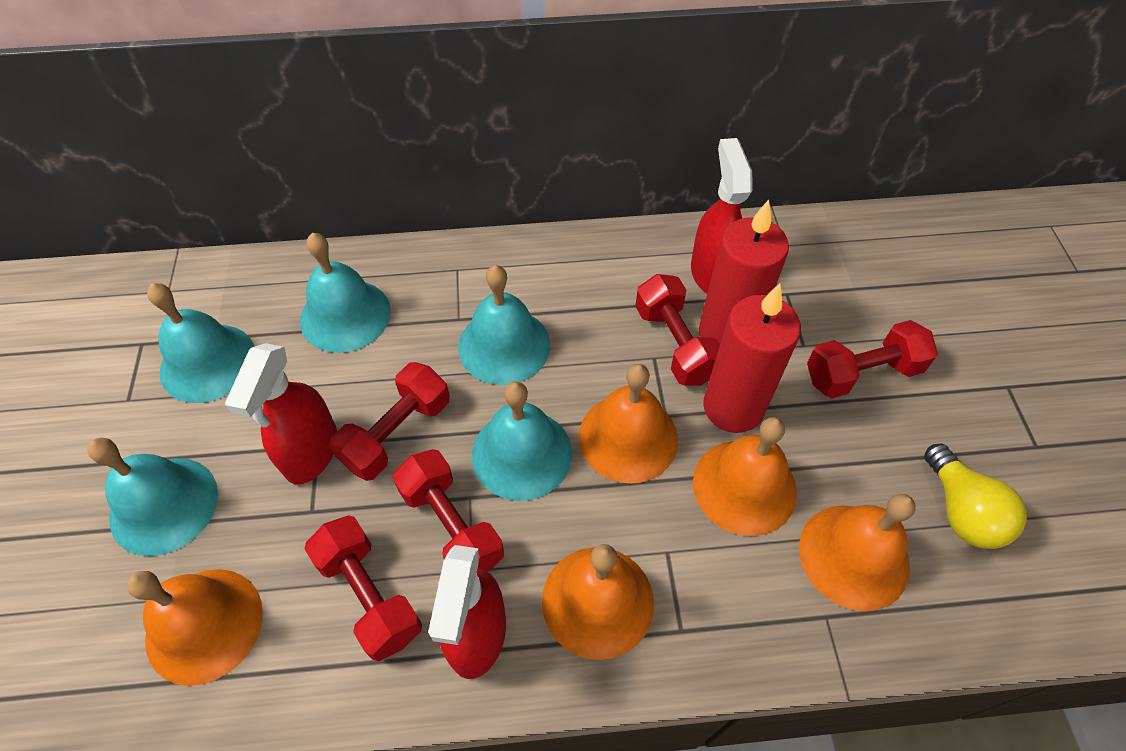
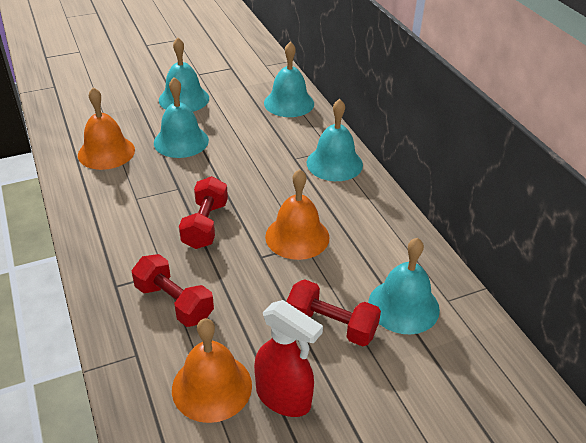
orange bell: [127,569,263,686] [542,544,654,660] [579,364,678,484] [693,417,797,536] [799,494,916,611] = 5 -> [78,87,135,170] [172,318,252,423] [265,169,329,260] = 3
red candle: [699,200,789,343] [703,283,801,433] = 2 -> none = 0
red dumbbell: [304,515,422,662] [329,362,450,481] [393,449,504,572] [635,274,720,386] [807,320,938,398] = 5 -> [132,254,214,327] [179,176,228,249] [286,279,381,346] = 3
red spray bottle: [225,343,337,484] [428,545,506,679] [691,138,753,293] = 3 -> [254,300,323,417] = 1
yellow light bulb: [924,443,1027,549] = 1 -> none = 0

